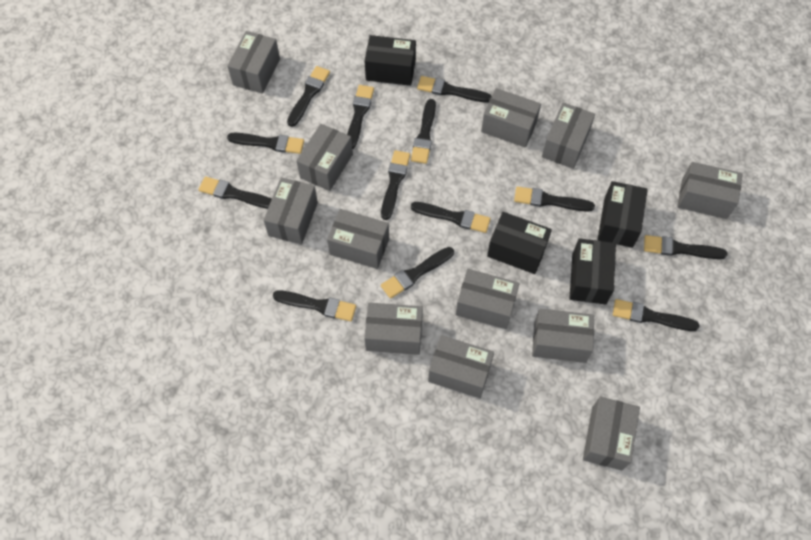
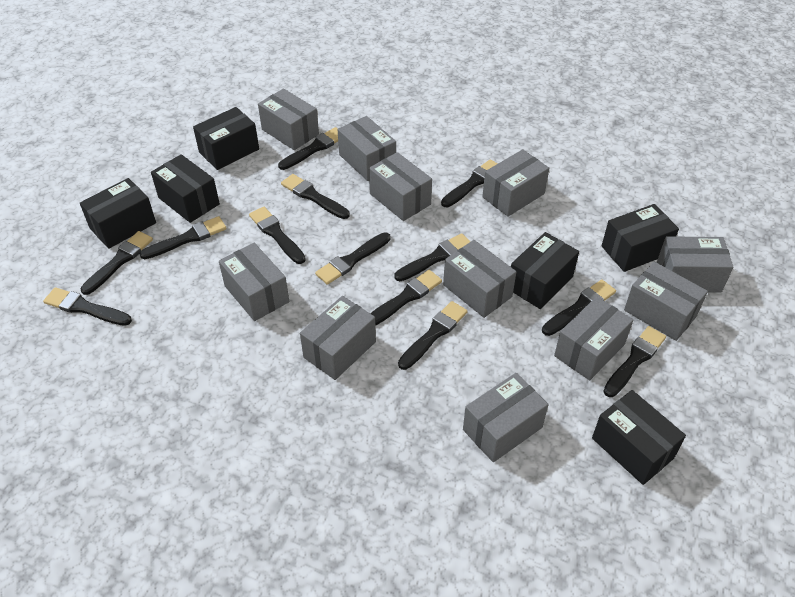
black box: [364,35,416,86] [487,212,552,274] [569,238,616,305] [598,181,648,248] = 4 -> [80,178,156,249] [151,154,220,223] [193,107,259,170] [511,232,579,309] [592,390,686,485] [602,204,679,272] = 6
grey box: [227,31,280,94] [264,177,318,245] [296,124,353,191] [327,209,389,269] [364,303,423,355] [428,335,494,398] [456,269,520,329] [481,88,541,148] [532,308,594,363] [542,102,595,169] [583,397,640,471] [677,162,743,219] = 12 -> [219,243,289,321] [258,89,319,150] [300,296,376,380] [337,116,396,181] [369,152,432,221] [443,240,516,318] [463,373,549,462] [482,149,549,217] [554,297,633,380] [624,262,708,341] [657,236,733,293] = 11

